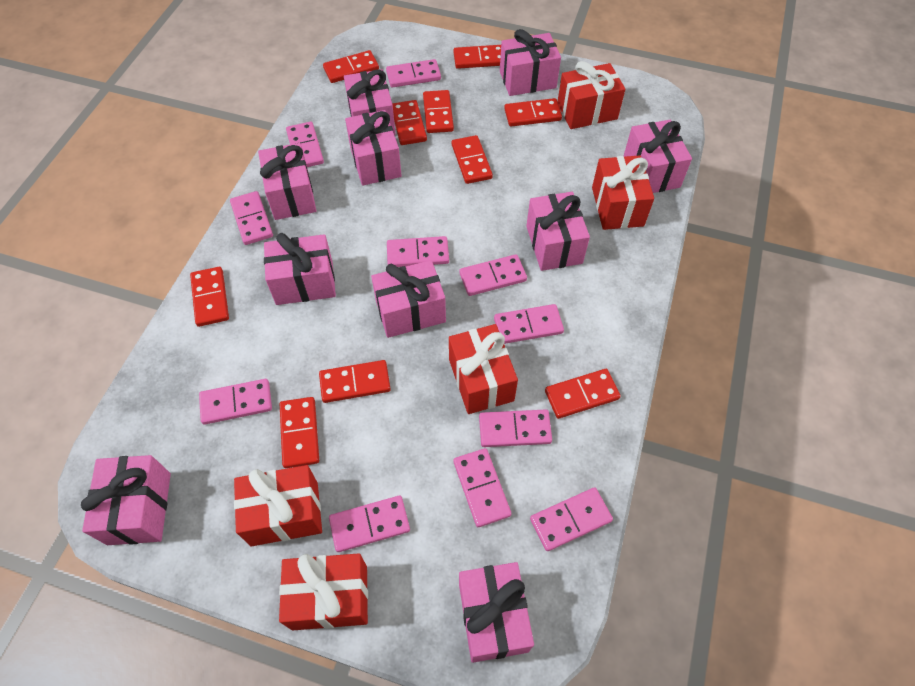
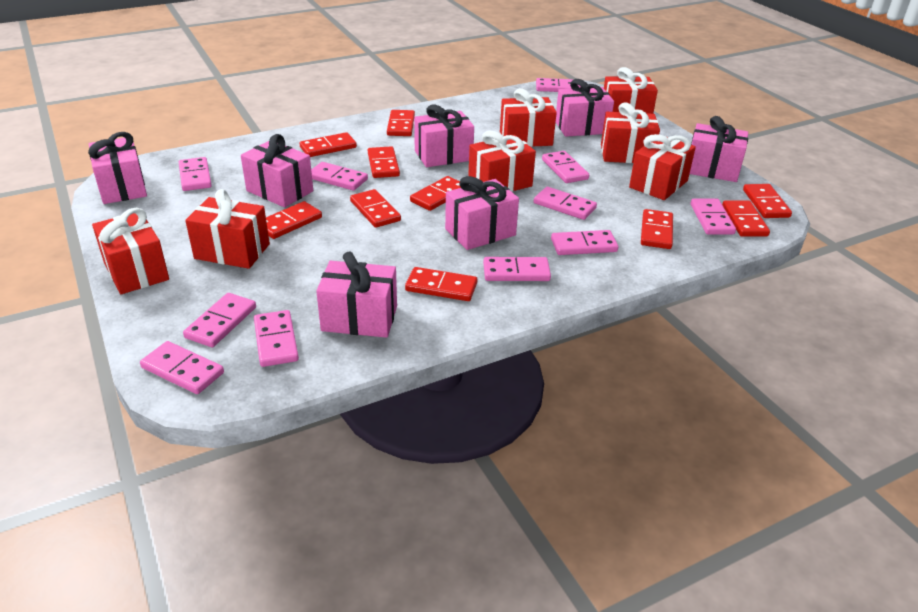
pink gift: [81,455,171,545] [258,143,316,220] [264,233,336,305] [344,69,395,135] [345,110,402,186] [371,260,446,338] [459,562,534,663] [500,29,561,96] [526,192,590,271] [624,120,692,193] = 10 -> [88,132,147,204] [241,134,313,207] [316,252,397,338] [414,104,474,167] [445,176,519,250] [556,79,614,137] [690,116,748,182] = 7
red gift: [234,465,322,546] [279,553,368,630] [449,324,518,414] [558,61,625,129] [592,155,654,230] = 5 -> [92,208,169,294] [185,189,270,269] [468,131,536,192] [500,88,557,147] [601,102,660,163] [604,67,658,114] [629,134,696,200] = 7

